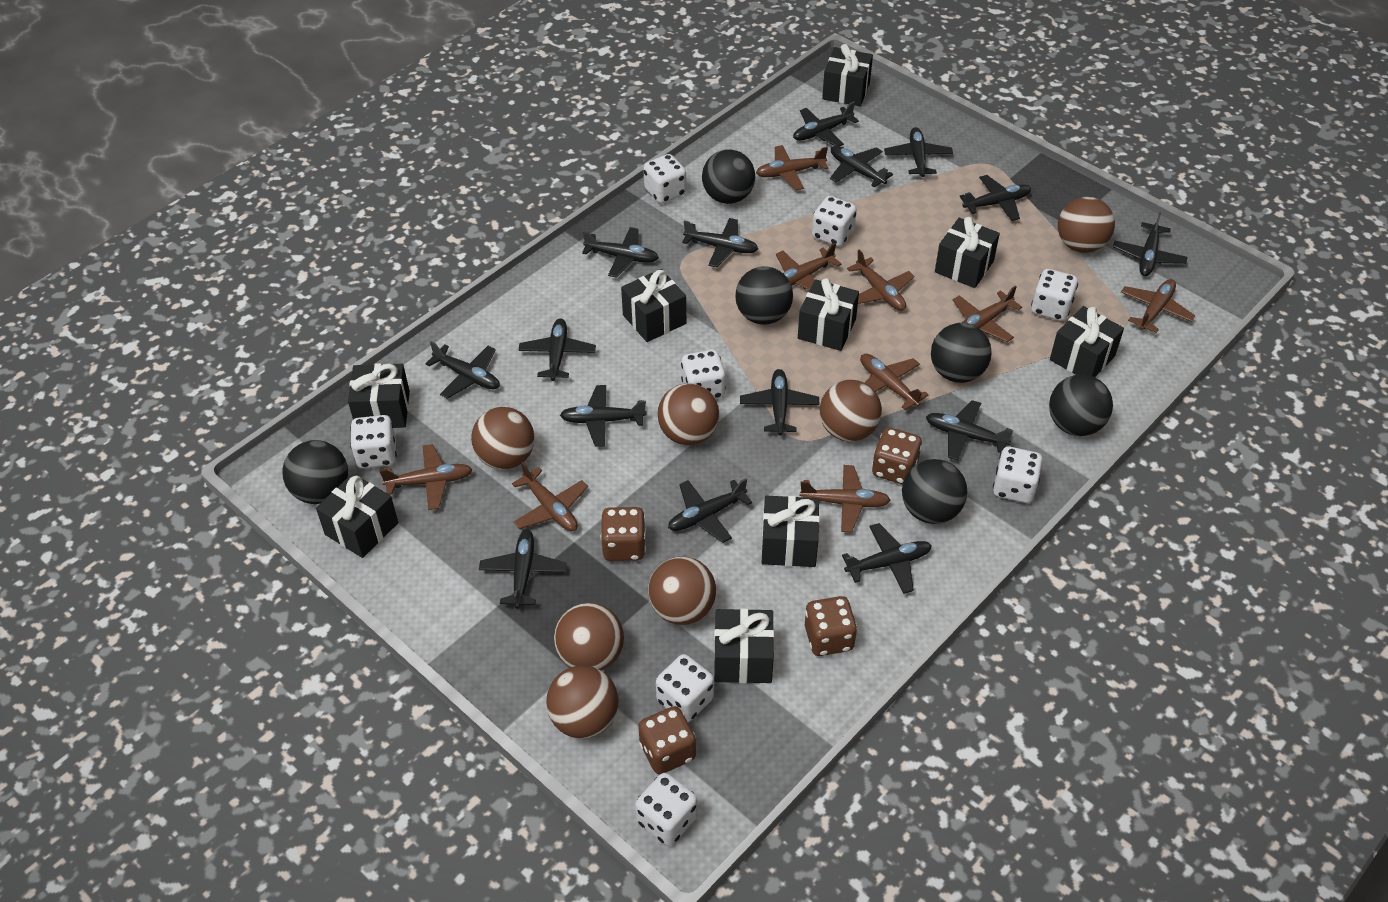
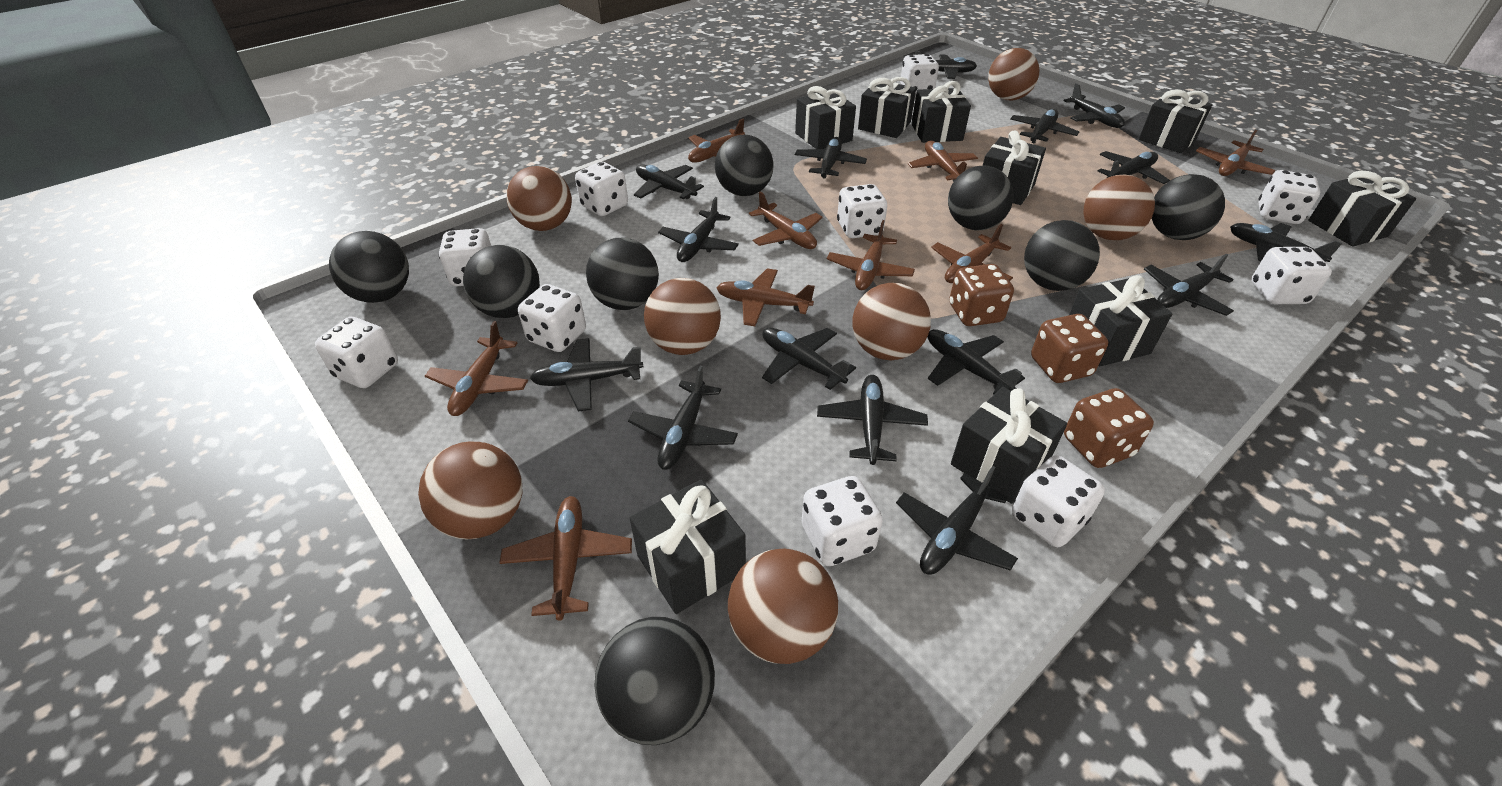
black ball: [282,440,348,504] [702,149,755,204] [735,266,793,325] [902,459,967,524] [931,323,992,383] [1049,374,1113,436] = 6 -> [329,231,409,303] [463,245,540,318] [586,238,659,310] [594,617,715,745] [715,134,773,196] [948,166,1014,230] [1024,220,1100,291] [1152,174,1225,240] = 8
brown dice: [601,507,646,561] [638,706,696,774] [805,596,857,656] [872,427,922,484] = 4 -> [949,264,1014,326] [1031,314,1108,383] [1064,388,1154,468] = 3
white dice: [350,415,397,468] [635,773,698,846] [644,154,686,204] [656,654,714,722] [681,350,726,399] [812,196,857,247] [993,447,1043,503] [1031,269,1078,321] = 8 -> [315,317,398,388] [439,228,491,286] [518,284,586,352] [575,162,628,216] [802,476,883,566] [837,184,887,238] [900,54,939,93] [1012,455,1105,547] [1251,247,1332,304] [1258,170,1320,224] = 10

